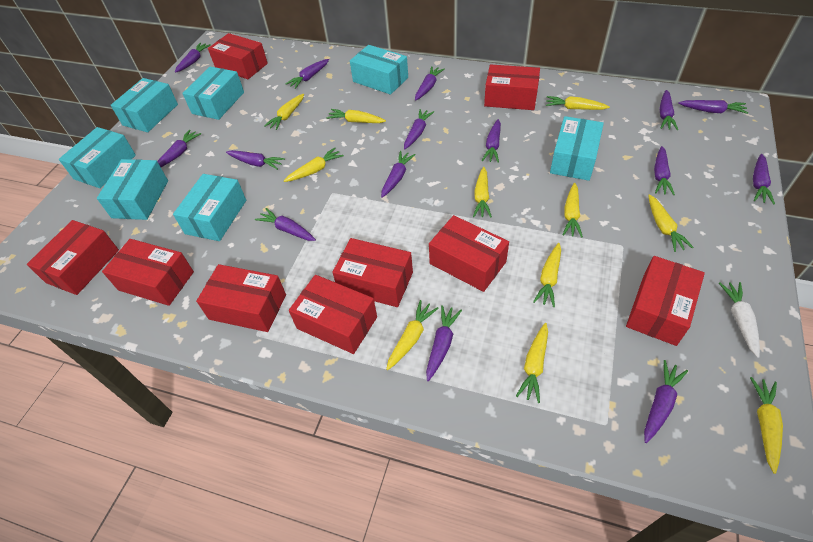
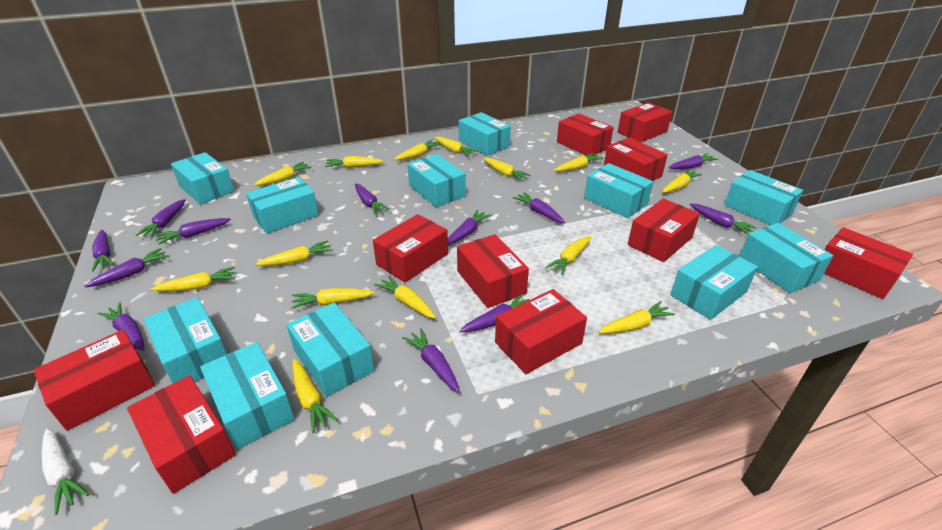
purple carrot: [157,130,201,167] [175,43,211,73] [226,150,285,170] [255,208,316,241] [285,59,329,89] [381,151,416,197] [404,109,434,149] [415,66,445,100] [426,305,462,381] [482,119,501,163] [644,360,688,443] [654,146,675,195] [660,90,678,130] [678,100,748,114] [753,154,775,204] = 15 -> [84,248,169,287] [92,230,114,272] [98,302,144,351] [136,199,185,237] [156,218,231,244] [355,183,390,215] [402,328,460,393] [448,210,491,245] [460,294,530,332] [513,192,565,223] [669,153,718,169] [689,203,757,234] = 12
red box: [27,220,119,295] [102,239,194,306] [196,264,286,332] [208,33,268,79] [289,275,377,354] [332,238,413,307] [429,215,509,292] [484,64,540,110] [626,256,705,346] = 9 -> [34,330,155,431] [127,375,236,494] [373,214,448,283] [457,234,529,308] [495,289,587,374] [557,114,614,156] [604,137,668,181] [618,102,672,142] [628,198,700,262] [824,227,913,299] = 10
turquoise box: [59,127,136,188] [97,159,168,220] [111,78,178,132] [173,174,246,241] [182,67,244,120] [350,45,408,95] [550,116,604,181] = 7 -> [144,297,227,383] [171,152,234,205] [200,342,295,449] [246,177,319,234] [286,302,375,397] [407,154,466,207] [458,112,511,156] [584,163,653,218] [671,245,758,320] [724,170,803,225] [740,223,833,293] = 11
yellow carrot: [264,94,304,130] [284,147,344,182] [326,109,386,123] [386,300,439,370] [473,167,492,218] [516,323,548,403] [533,243,561,307] [546,96,610,110] [563,183,583,237] [648,194,694,252] [750,377,783,474] = 11 -> [151,267,236,291] [254,162,311,186] [256,241,332,266] [291,288,375,309] [292,359,338,433] [325,156,384,168] [374,275,436,319] [394,140,441,160] [434,136,478,156] [483,158,531,181] [546,236,591,275] [554,153,603,172] [598,301,675,334] [662,169,702,193] = 14

